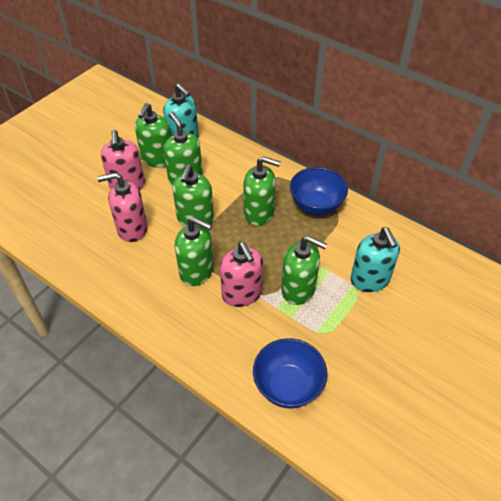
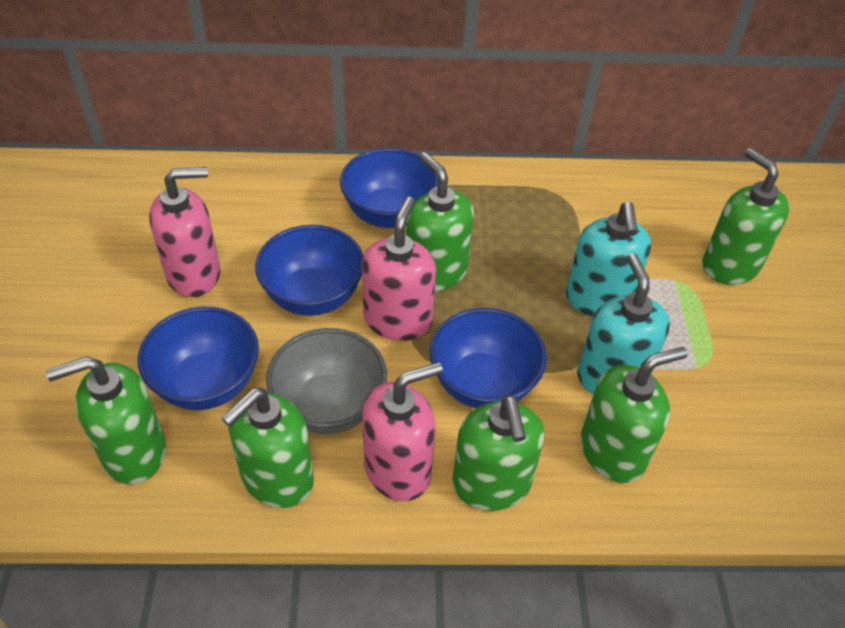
blue bowl: [253,338,328,408] [290,167,348,215] = 2 -> [138,307,259,410] [255,225,364,316] [340,148,438,228] [430,308,547,409] = 4
grey bowl: none = 0 -> [266,328,387,434] = 1

